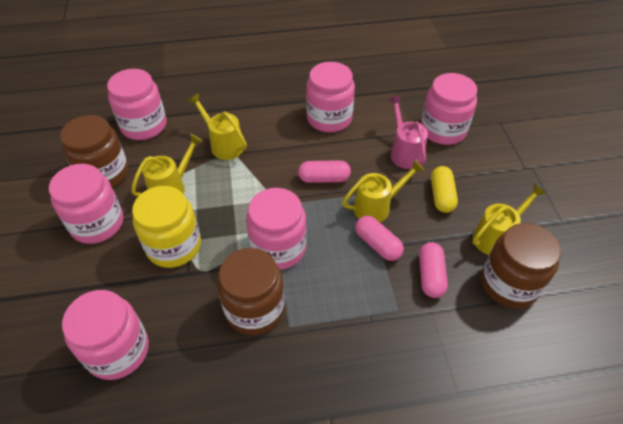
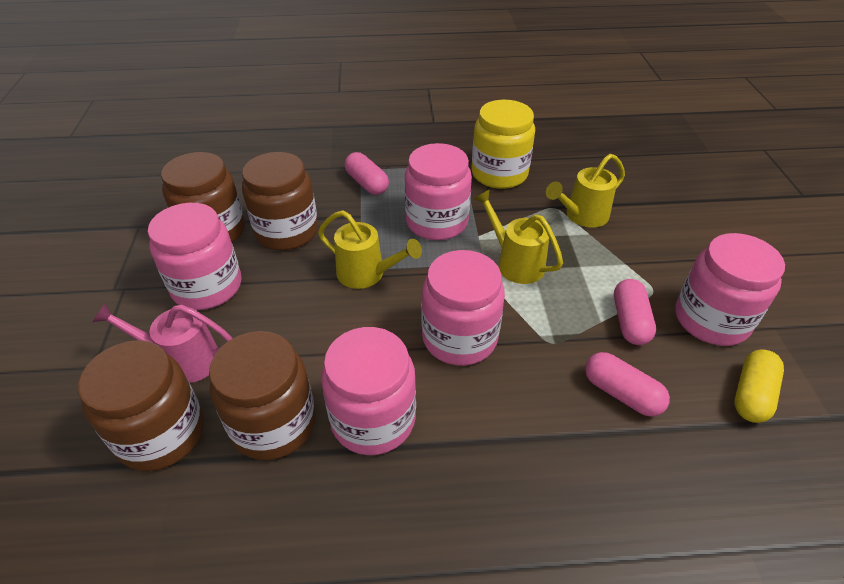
brown jar: [60,115,129,188] [217,248,285,335] [481,223,561,308] = 3 -> [78,340,204,471] [161,152,245,243] [209,331,316,460] [242,152,318,250] = 4
pink jar: [49,164,123,244] [62,290,149,380] [107,69,166,140] [246,188,307,270] [306,62,355,132] [421,73,477,145] = 6 -> [148,203,241,310] [321,327,416,455] [405,143,472,240] [422,250,505,366] [675,233,785,346] = 5
yellow watering can: [131,134,203,196] [188,93,247,160] [342,159,424,222] [472,184,546,255] = 4 -> [318,210,422,289] [474,189,563,284] [546,154,625,228] = 3

